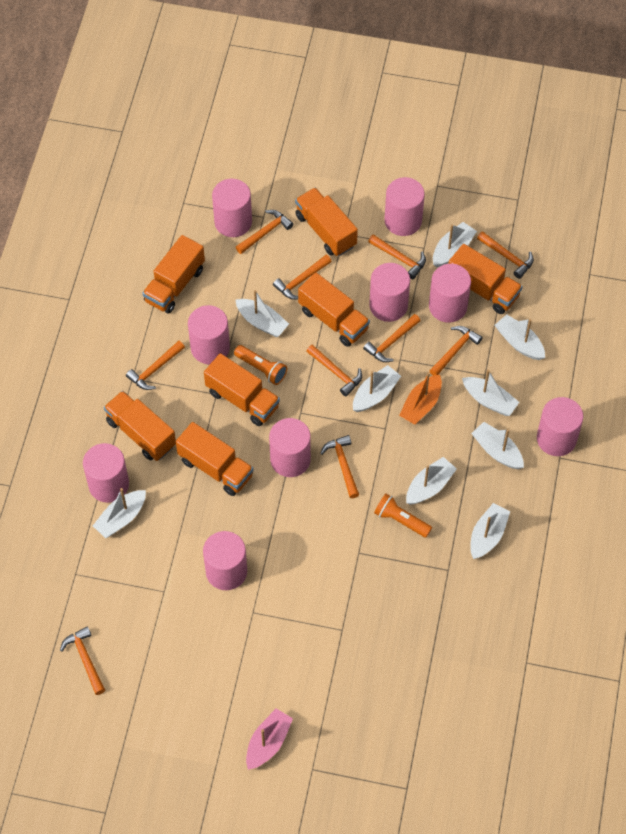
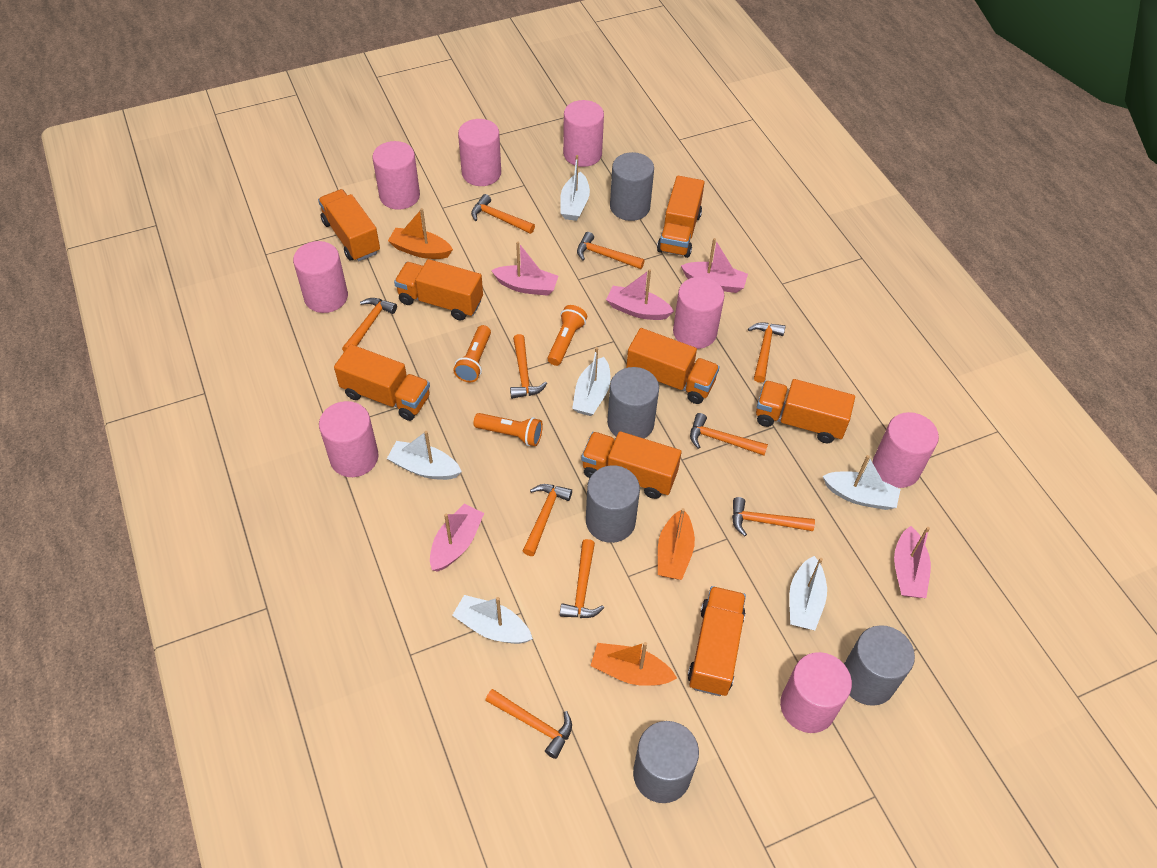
grey cylinder: none = 0 -> [586,465,640,543] [607,367,659,438] [610,152,654,221] [633,721,699,803] [844,625,915,706] = 5
orange boat: [399,372,442,425] = 1 -> [388,208,453,259] [591,642,677,686] [658,508,695,580] = 3
orange flashlight: [234,345,287,385] [374,494,432,538] = 2 -> [453,325,491,382] [473,413,543,446] [547,305,587,366] = 3
orange truck: [104,391,176,461] [142,235,205,314] [176,422,253,496] [204,353,280,426] [295,188,358,256] [298,272,370,347] [448,244,523,314] = 7 -> [318,189,380,261] [334,344,430,421] [394,259,483,321] [581,431,681,499] [626,328,720,404] [657,176,705,258] [688,586,746,696] [756,379,855,443] = 8
pink boat: [246,709,293,770] = 1 -> [430,504,484,572] [491,242,558,296] [606,269,674,320] [681,238,748,293] [894,526,931,598] = 5
pink cylinder: [83,443,129,503] [188,305,230,364] [203,531,247,590] [212,179,252,237] [269,418,311,477] [369,263,410,322] [385,177,425,236] [429,264,471,323] [537,397,583,456] = 9 -> [293,241,348,313] [319,401,378,477] [372,141,420,210] [458,119,501,186] [563,100,604,167] [673,277,724,349] [780,652,852,733] [872,412,939,488] = 8
white boat: [93,488,146,538] [236,290,289,337] [353,365,401,412] [406,457,457,505] [433,222,477,267] [462,370,519,416] [470,503,510,559] [471,422,524,469] [495,315,545,360] = 9 -> [387,431,462,480] [452,595,533,644] [560,155,590,221] [572,347,611,416] [789,556,827,630] [823,455,901,510] = 6

